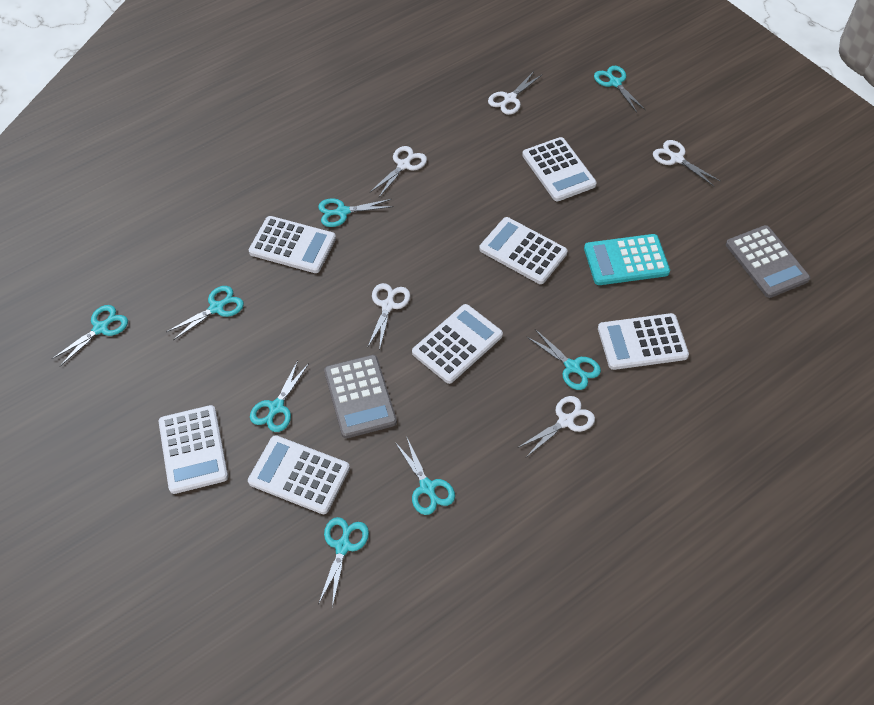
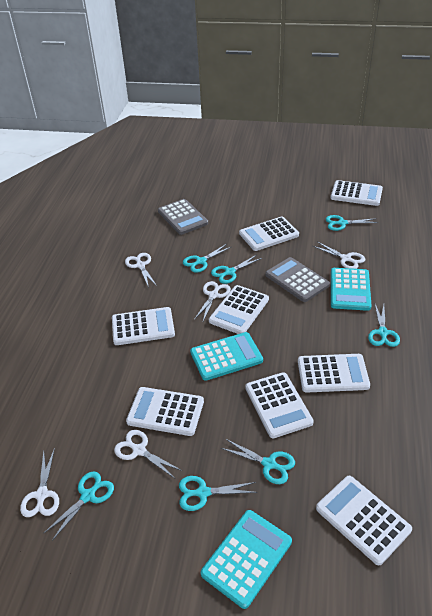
turquoise calculator: [584,234,670,285] = 1 -> [190,332,263,381] [201,510,292,609] [331,268,372,311] = 3
turquoise scissors: [52,305,128,366] [166,286,244,340] [250,360,308,432] [318,198,394,227] [319,517,369,608] [395,436,455,515] [526,329,601,390] [594,66,646,113] = 8 -> [43,471,114,541] [179,476,257,511] [183,244,231,273] [211,255,262,284] [221,439,295,484] [326,215,378,231] [368,304,400,347] = 7
white calculator: [159,405,228,494] [248,435,350,514] [249,216,336,273] [412,304,503,384] [479,217,568,284] [522,137,597,202] [598,313,689,370] = 7 -> [112,307,175,345] [126,387,204,436] [209,285,269,334] [239,216,299,251] [245,372,314,438] [298,354,370,393] [316,476,412,565] [330,180,383,206] = 8

